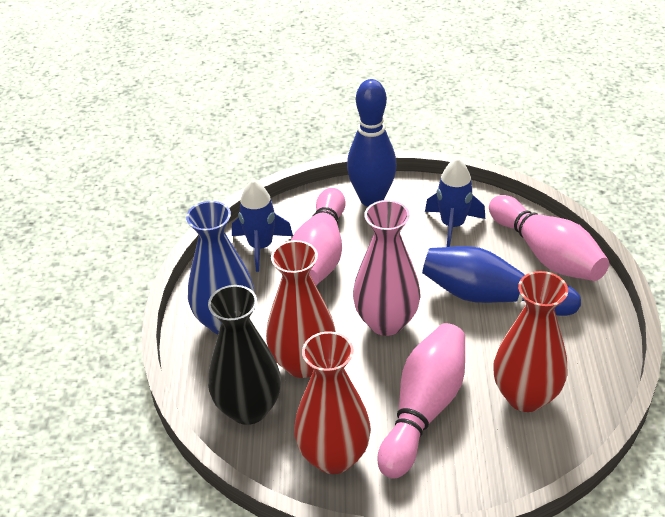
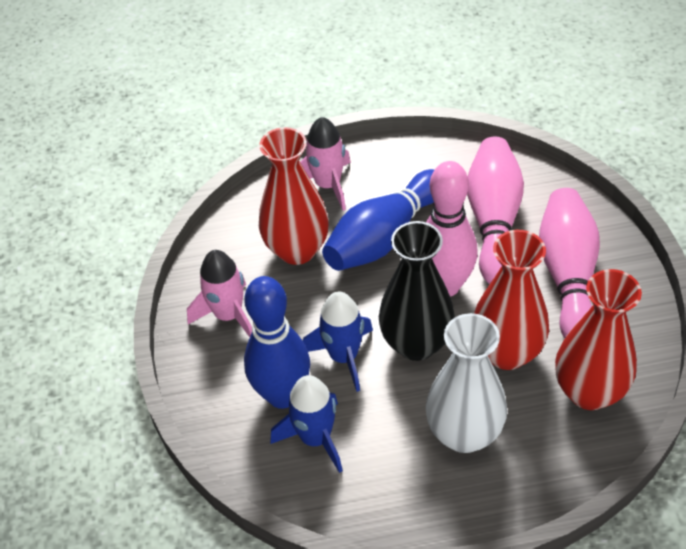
blue vase: [186,201,255,334] = 1 -> none = 0
pink rocket: none = 0 -> [187,250,252,337] [300,117,351,211] = 2
pink vase: [353,200,420,336] = 1 -> none = 0
white vase: none = 0 -> [426,313,507,453] = 1

